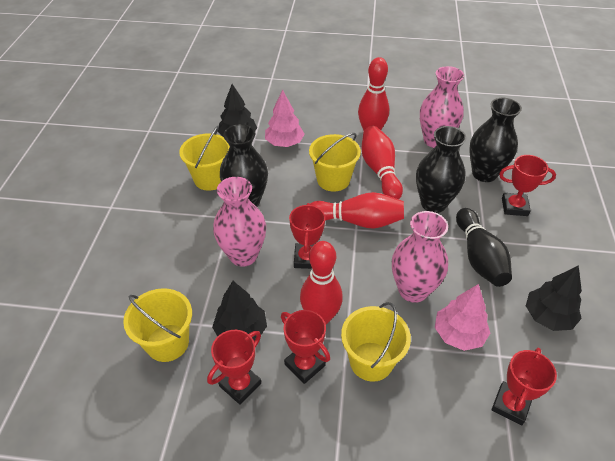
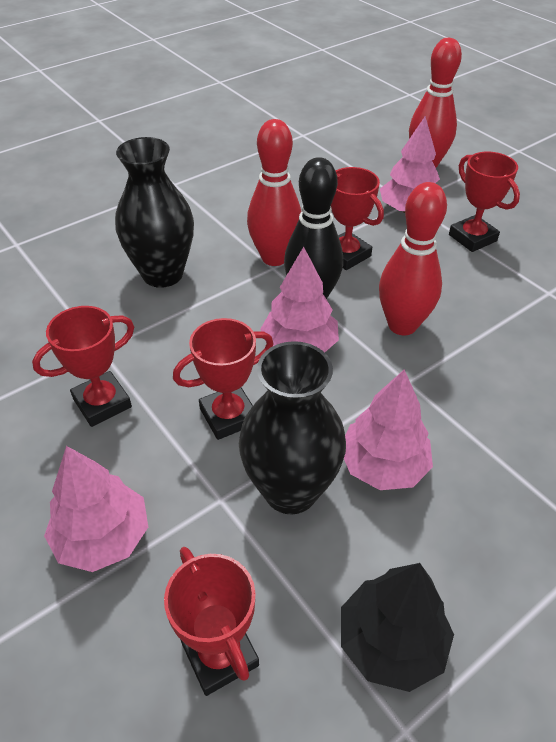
black tree: [212,281,267,341] [218,84,257,136] [526,265,582,331] = 3 -> [341,563,454,692] = 1
black vase: [220,124,268,207] [416,126,466,213] [469,98,522,182] = 3 -> [115,137,194,288] [239,341,346,514] = 2
pink tree: [265,90,304,147] [435,284,490,351] = 2 -> [44,446,148,572] [260,247,339,352] [344,369,433,490] [380,116,440,213] = 4
pink vase: [213,177,266,267] [392,211,448,303] [420,66,464,148] = 3 -> none = 0
red bowling pin: [300,241,343,324] [310,192,404,229] [358,57,389,131] [361,126,403,199] = 4 -> [247,119,301,266] [379,182,447,336] [409,38,462,168] = 3
yellow bucket: [123,288,192,362] [179,126,230,191] [309,133,361,192] [341,302,411,382] = 4 -> none = 0

